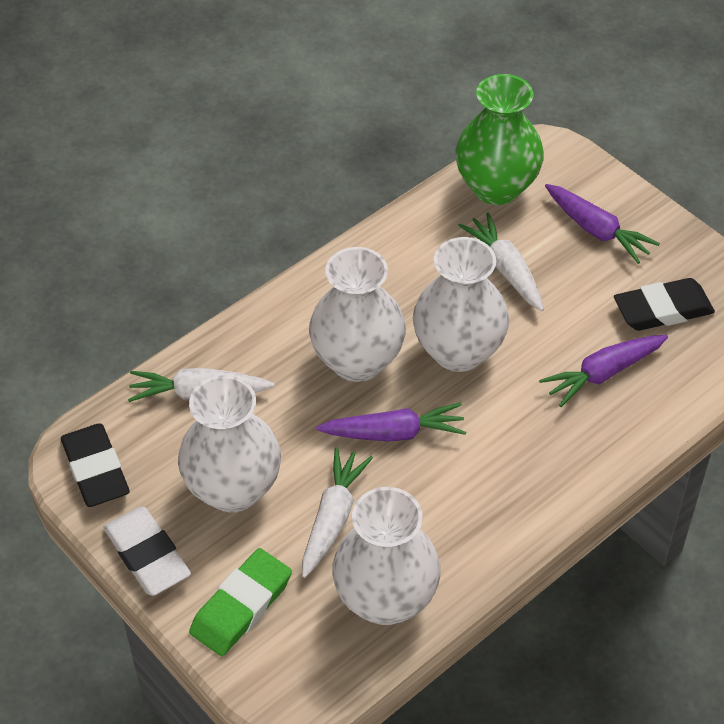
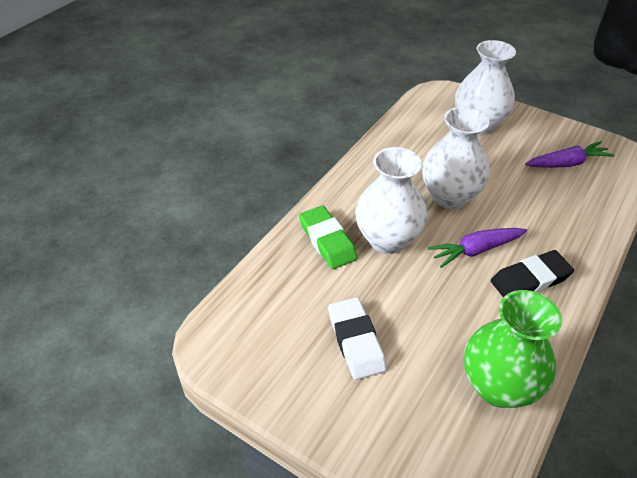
black eraser: [61,423,130,507] [614,278,715,331] = 2 -> [491,250,574,297] = 1
purple carrot: [316,403,466,442] [539,335,668,407] [545,184,660,264] = 3 -> [428,228,527,268] [525,141,615,168] = 2
white carrot: [128,368,275,402] [302,447,373,578] [458,212,544,311] = 3 -> none = 0
white vase: [178,375,281,512] [309,247,406,382] [332,487,441,625] [413,237,509,372] = 4 -> [355,147,427,254] [422,107,490,209] [455,40,516,134] = 3

